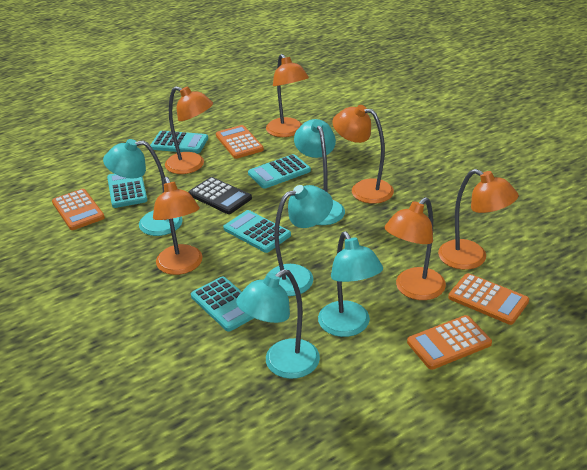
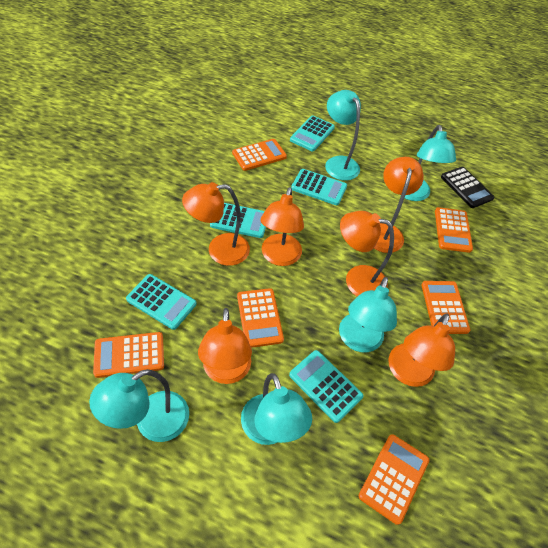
orange calculator: [52,189,105,230] [216,125,264,159] [407,315,492,370] [448,273,529,325] = 4 -> [93,332,164,378] [232,139,287,171] [237,288,284,348] [359,434,429,525] [421,281,470,334] [435,207,473,253] = 6

